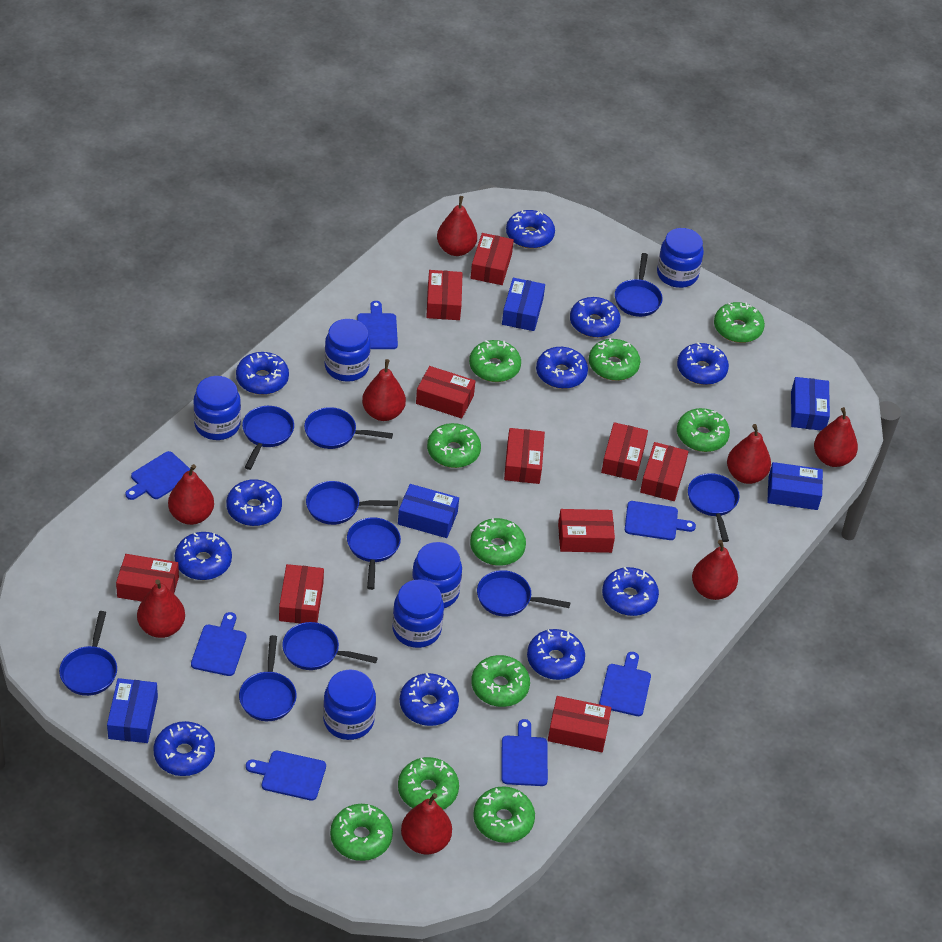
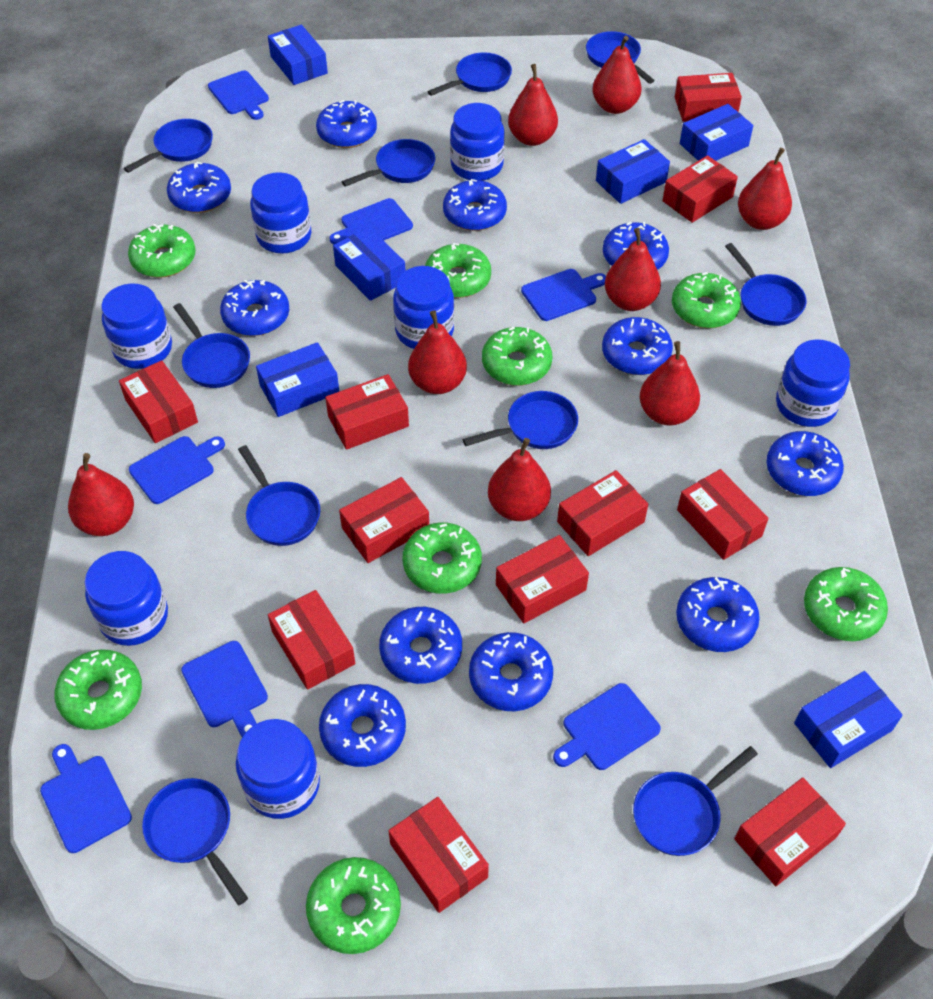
blue box: [107,678,158,743] [398,484,459,538] [502,278,545,331] [767,462,823,510] [791,377,830,430] = 5 -> [256,342,339,417] [268,25,328,85] [333,227,406,301] [596,139,670,204] [680,104,753,161] [794,671,903,768] = 6
blue jar: [193,376,241,440] [323,669,376,740] [324,319,371,382] [392,580,444,648] [412,542,462,608] [657,228,704,288] = 6 -> [85,551,168,646] [101,284,172,369] [236,719,320,819] [250,172,311,254] [393,266,454,349] [450,103,505,181] [776,339,850,427] = 7
green donut: [330,804,393,861] [398,757,459,809] [427,423,481,468] [469,340,521,382] [470,518,526,566] [471,655,530,707] [473,786,535,843] [589,338,640,381] [677,408,730,452] [714,302,765,343] = 10 -> [54,649,142,730] [128,224,196,278] [306,857,401,954] [402,522,482,594] [425,243,491,298] [482,327,552,385] [672,272,741,328] [804,567,888,641] = 8
red box: [116,554,179,601] [279,564,324,624] [416,366,475,418] [426,270,463,320] [471,233,514,285] [504,428,545,484] [548,696,612,752] [558,509,615,553] [601,422,648,481] [640,442,688,501] = 10 -> [119,360,198,443] [268,590,355,690] [325,374,409,450] [339,477,429,563] [388,797,489,913] [496,535,589,624] [557,470,648,556] [662,155,738,223] [675,73,742,122] [677,469,768,560] [734,778,846,886] = 11

